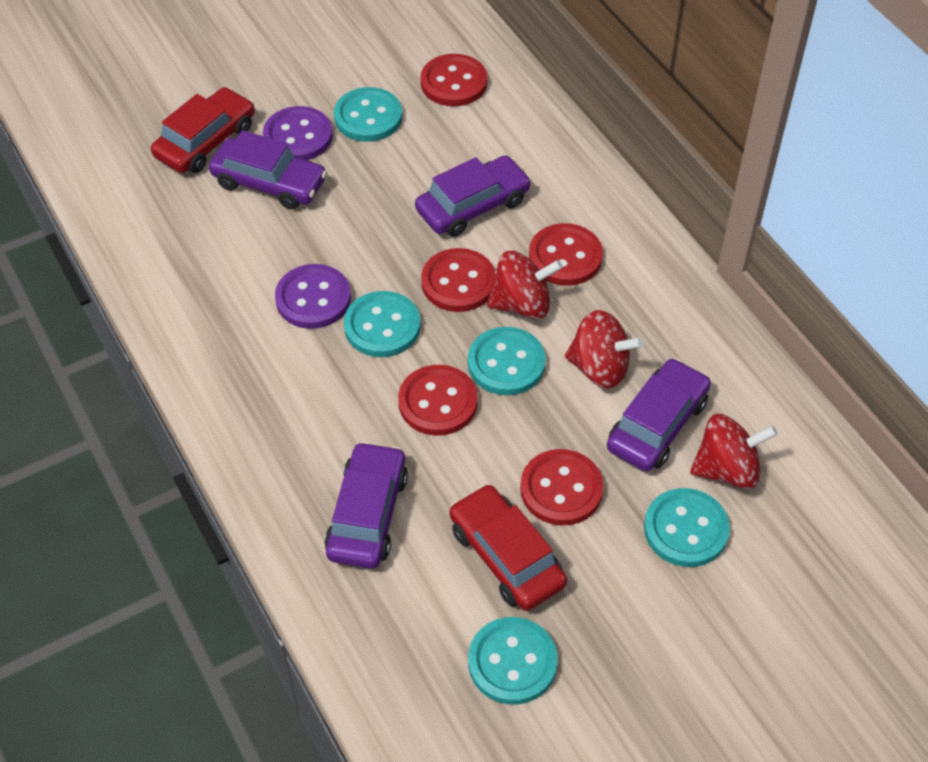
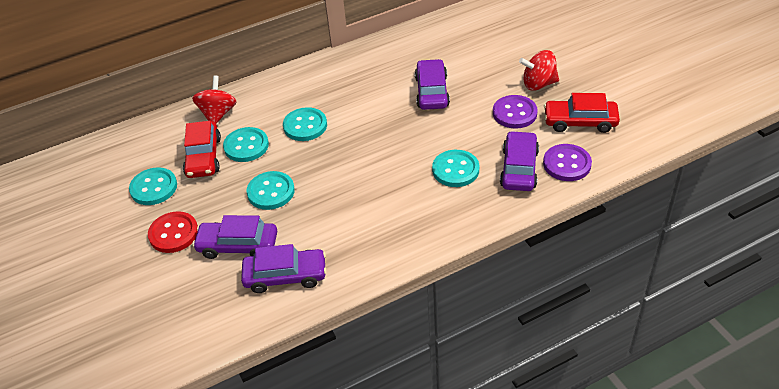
red button: [398,365,478,436] [420,54,487,106] [421,248,496,312] [520,449,604,525] [529,223,603,286] = 5 -> [148,211,198,253] = 1
red spinning top: [487,251,563,319] [565,310,644,388] [690,414,777,489] = 3 -> [192,76,237,124] [519,50,559,91] = 2

